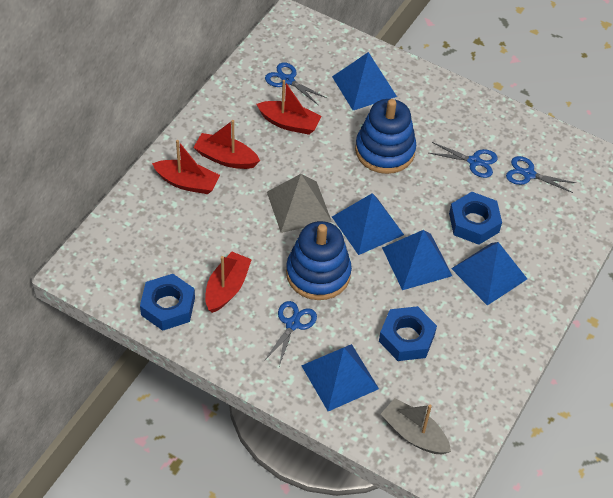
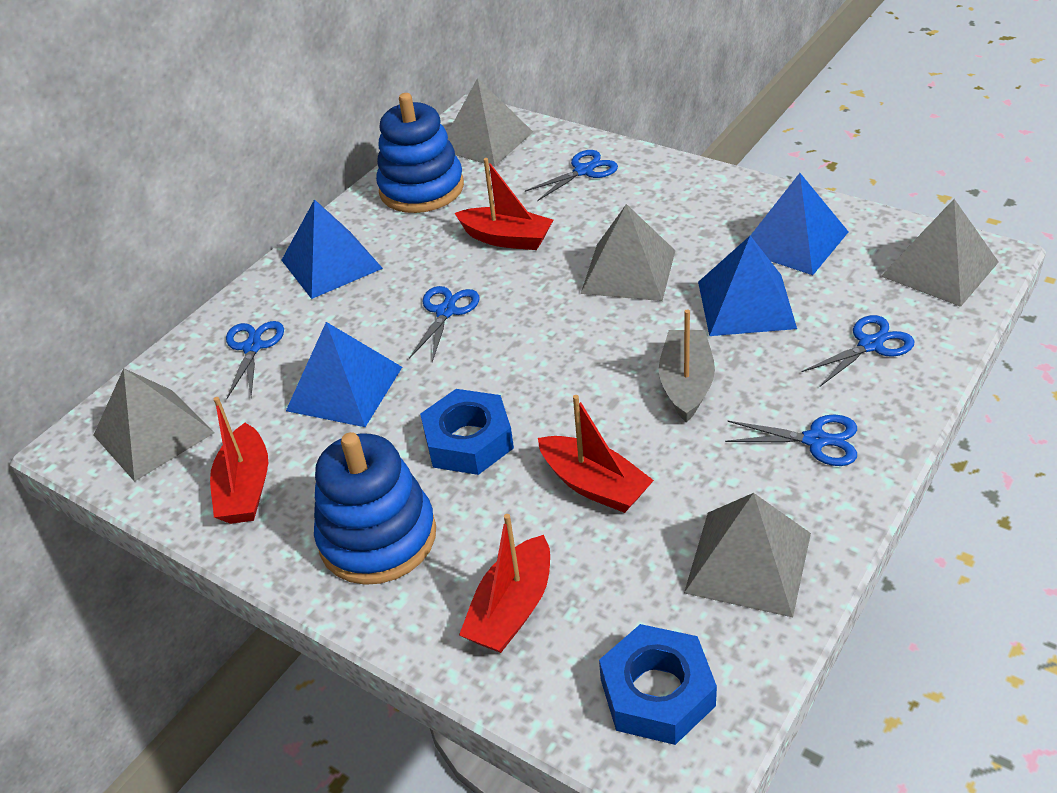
blue nut: [140,274,195,331] [379,306,437,361] [449,192,502,245] = 3 -> [420,389,514,475] [599,624,717,745] = 2
blue pyramid: [301,344,379,411] [332,52,397,110] [332,193,404,255] [382,230,452,290] [451,242,527,306] = 5 -> [281,199,383,299] [286,322,402,427] [698,236,797,336] [750,173,848,275] = 4
blue scissors: [264,301,317,366] [265,62,327,105] [429,142,498,178] [506,156,576,193] = 4 -> [226,321,284,399] [409,286,480,362] [525,150,618,201] [725,415,857,466] [801,315,914,387] = 5
grey pyramid: [267,174,332,233] = 1 -> [94,368,215,482] [447,78,533,166] [581,204,676,301] [684,493,811,617] [881,199,999,307] = 5

